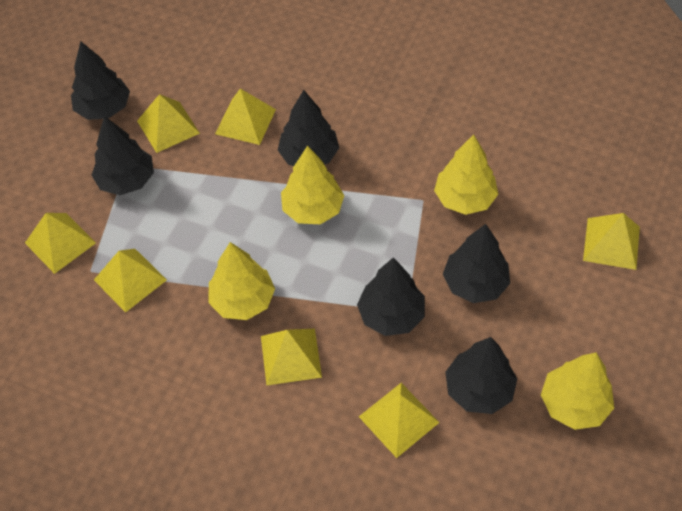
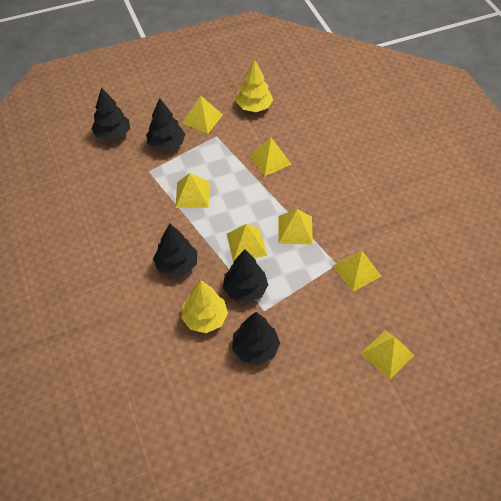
black tree: [71,41,130,120] [92,116,154,195] [278,90,339,166] [357,257,425,336] [443,224,510,303] [445,337,517,414] = 6 -> [91,87,130,141] [146,98,185,151] [153,224,197,277] [223,250,268,303] [232,312,280,365] = 5
yellow tree: [208,242,275,320] [281,145,344,224] [434,134,498,215] [541,352,614,430] = 4 -> [181,280,228,333] [236,59,273,112] = 2

